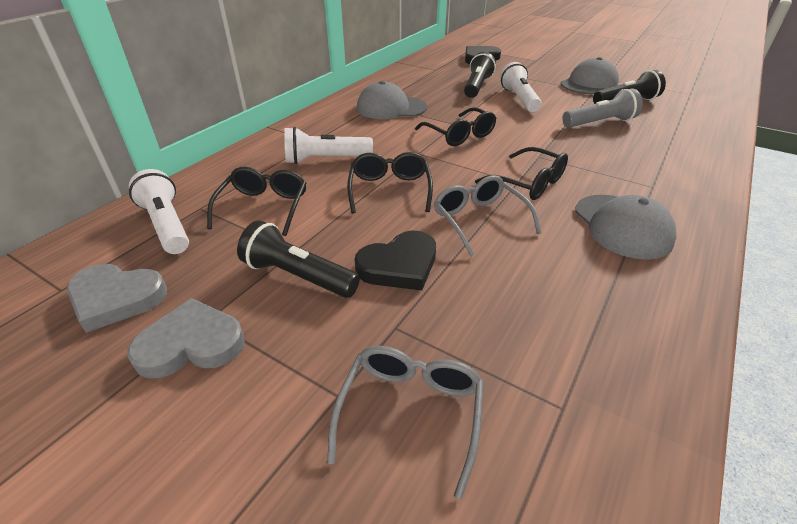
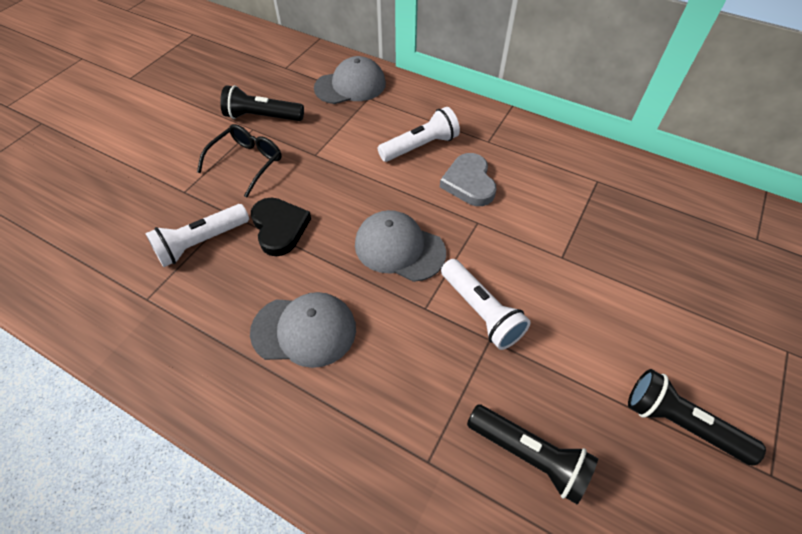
black glasses: [207,167,306,236] [347,152,433,213] [415,107,496,146] [475,147,568,200] = 4 -> [197,124,282,198] = 1
black heart: [355,231,436,291] [465,46,501,64] = 2 -> [251,197,311,256] = 1
grey flashlight: [562,89,643,128] = 1 -> none = 0
grey glasses: [327,346,484,499] [434,175,542,257] = 2 -> none = 0
grey heart: [67,264,167,333] [127,298,245,378] = 2 -> [440,153,496,206] = 1

